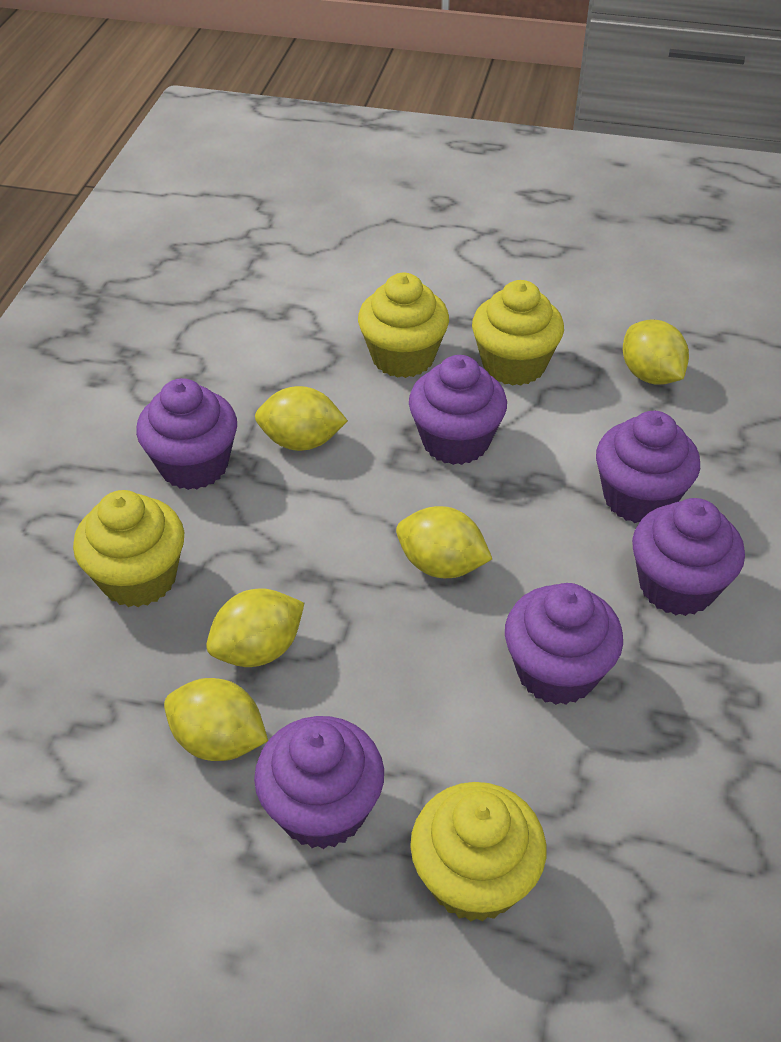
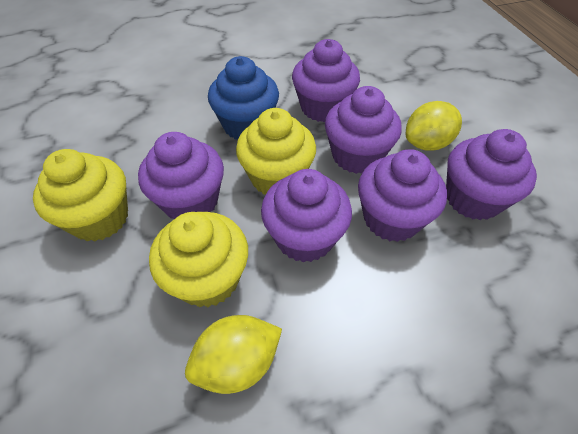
blue cupcake: none = 0 -> [208,56,279,140] = 1
yellow cupcake: [73,490,184,607] [358,273,449,378] [410,782,546,922] [472,280,564,386] = 4 -> [33,149,128,241] [149,212,248,307] [236,108,316,195] = 3
yellow lemon: [164,678,268,761] [206,588,304,667] [255,386,348,451] [396,506,492,578] [623,319,689,385] = 5 -> [185,315,282,394] [406,101,462,150] = 2

